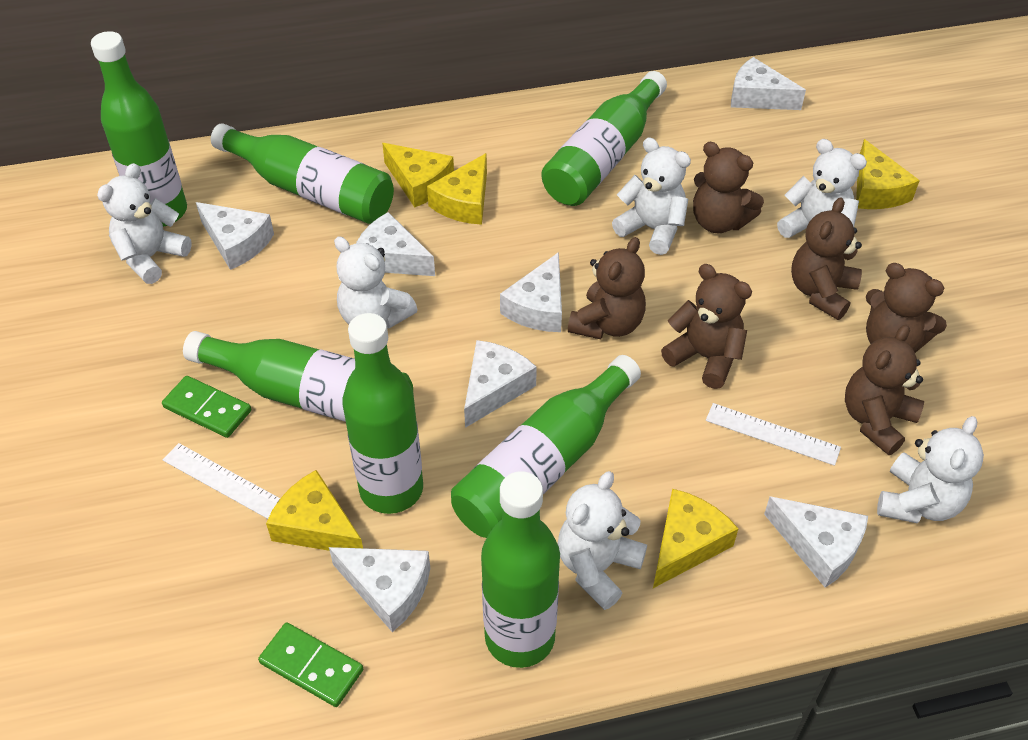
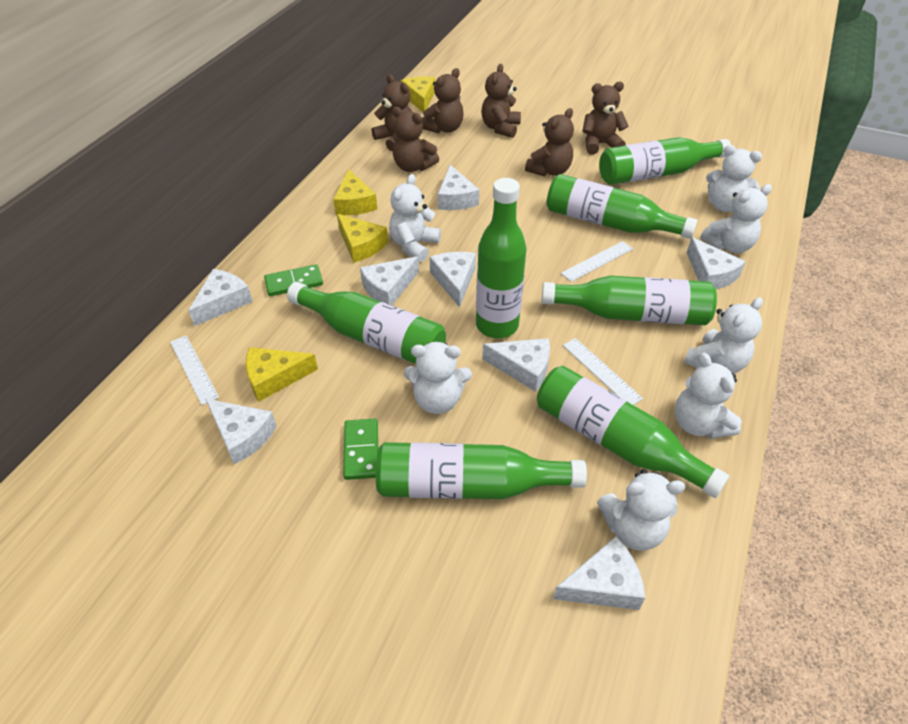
white cheese: [196,202,274,270] [329,547,430,632] [356,212,435,276] [464,340,537,428] [500,252,562,332] [731,57,806,110] [764,496,868,588] = 7 -> [188,269,253,326] [206,399,277,464] [360,256,419,305] [430,252,476,308] [438,165,479,210] [482,338,550,392] [553,537,645,610] [687,237,746,289] = 8
white ruler: [163,443,280,519] [706,403,841,466] = 2 -> [170,335,219,405] [561,241,633,282] [563,338,643,405] = 3
white teddy bear: [97,163,192,284] [334,236,418,328] [558,471,647,610] [612,138,691,255] [777,139,867,238] [877,416,984,524] = 6 -> [389,174,441,262] [404,341,472,414] [597,469,685,551] [675,353,742,439] [684,297,763,373] [700,184,772,253] [706,145,762,212] = 7
yellow cheese: [266,470,363,551] [382,143,454,207] [427,153,487,225] [653,489,739,588] [856,139,920,209] = 5 -> [246,347,318,402] [333,169,377,215] [337,214,388,263] [401,77,435,112] = 4

